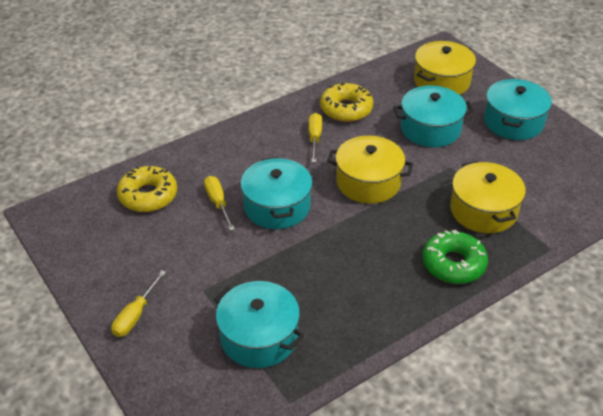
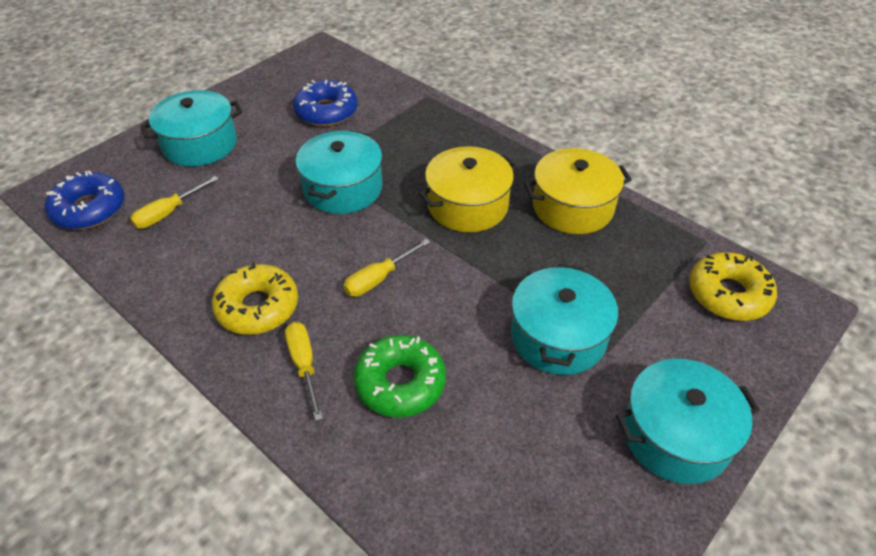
blue donut: none = 0 -> [45,171,125,230] [293,80,357,126] = 2
yellow pot: [327,136,413,204] [414,41,476,95] [450,161,526,233] = 3 -> [418,146,518,232] [524,148,632,234] = 2

